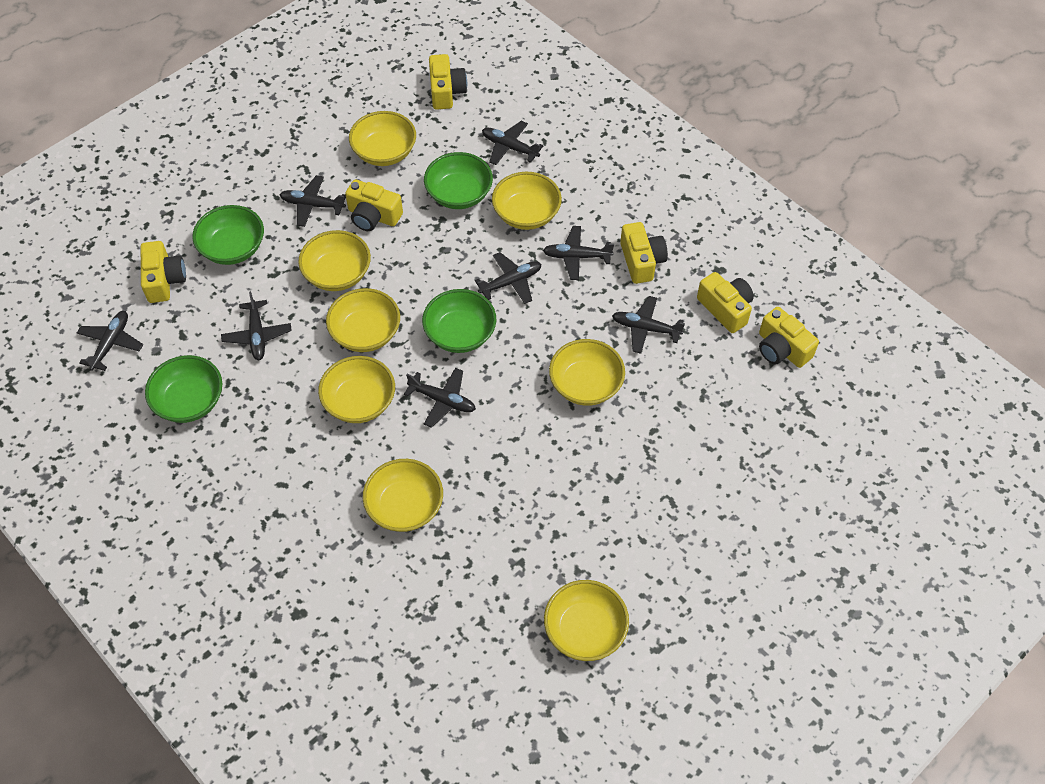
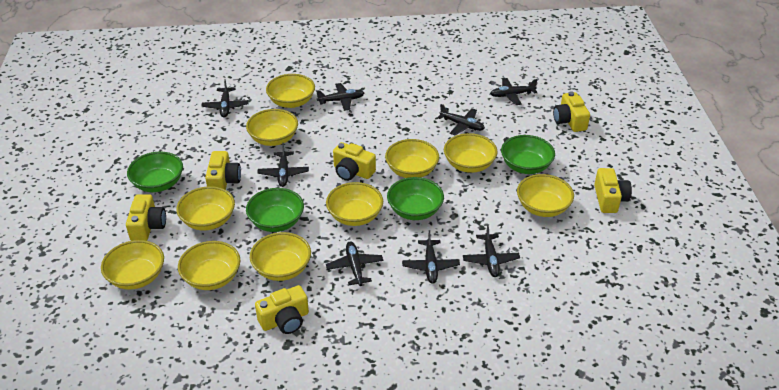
yellow bowl: [298,230,371,291] [318,356,395,423] [326,288,400,352] [349,111,416,166] [363,459,443,532] [492,172,562,230] [544,580,629,661] [549,339,625,406] = 8 -> [101,240,164,290] [176,186,235,231] [178,241,240,290] [246,109,298,146] [250,232,311,281] [266,74,315,108] [326,182,383,226] [385,139,439,178] [444,133,497,173] [517,174,574,217] = 10

